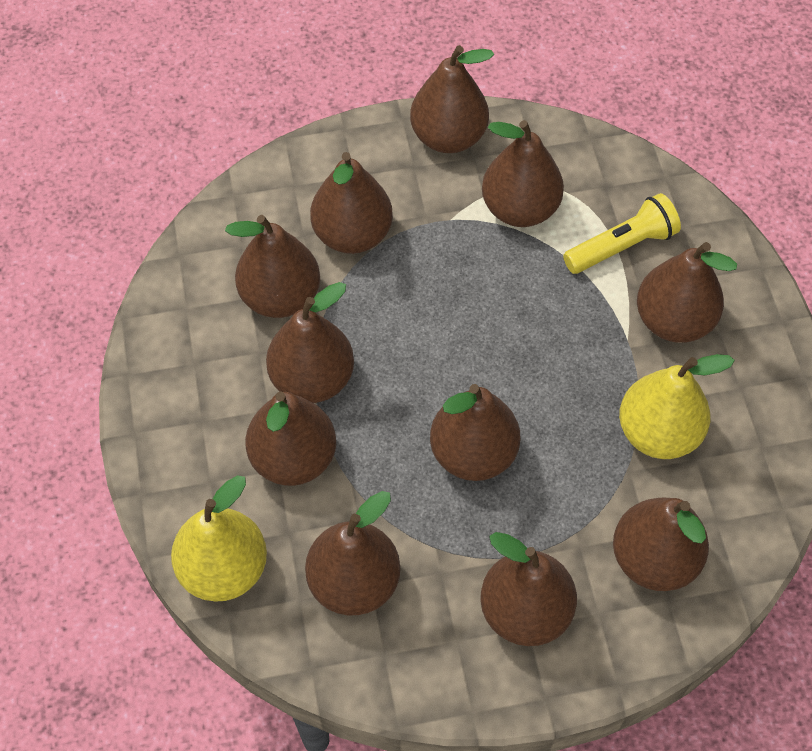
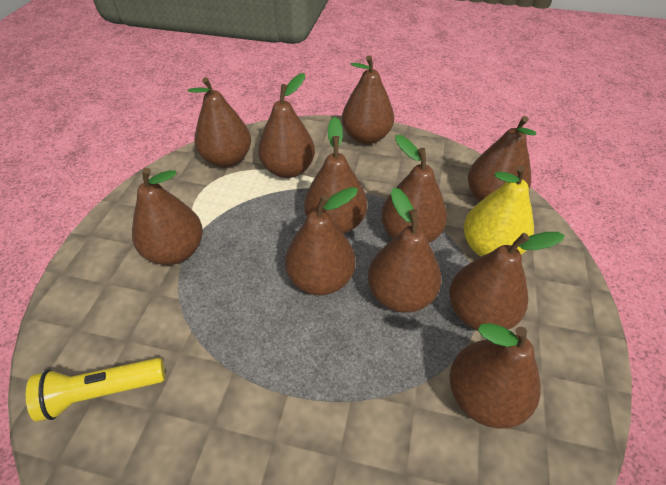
yellow pear: [171,475,267,602] [619,354,735,459] = 2 -> [464,165,534,256] = 1

